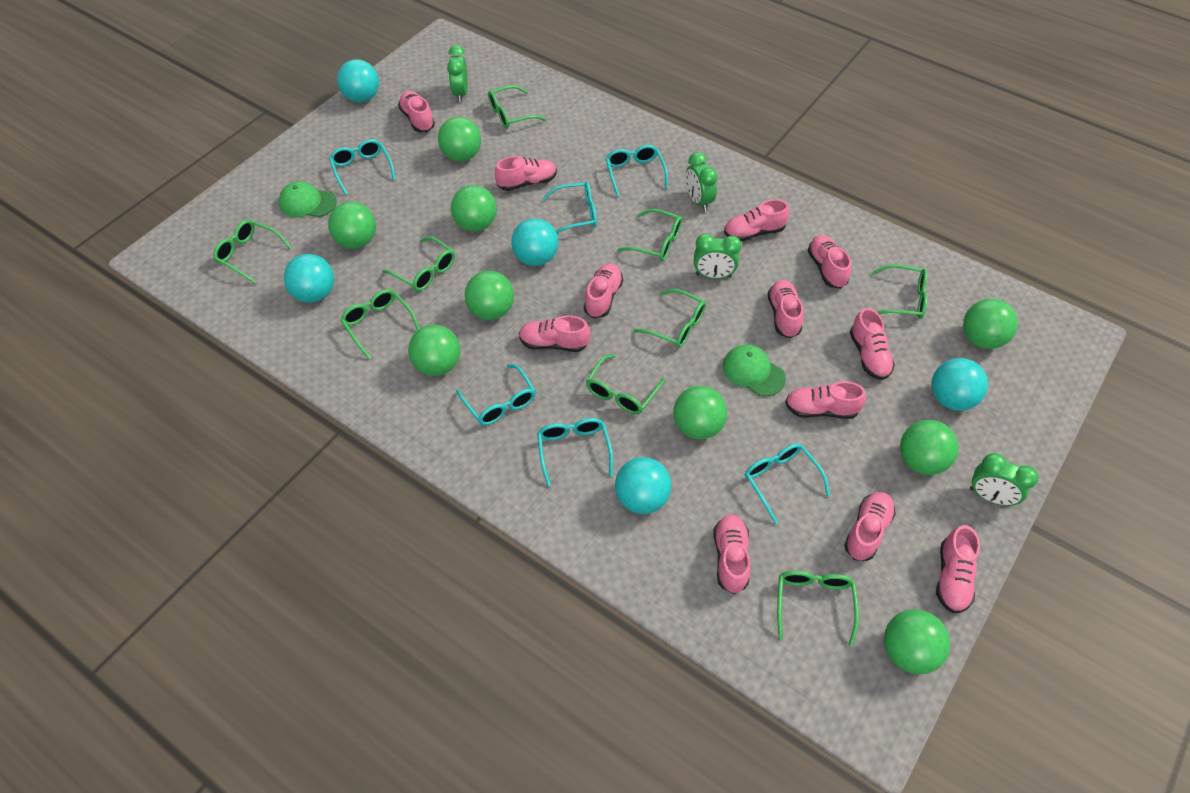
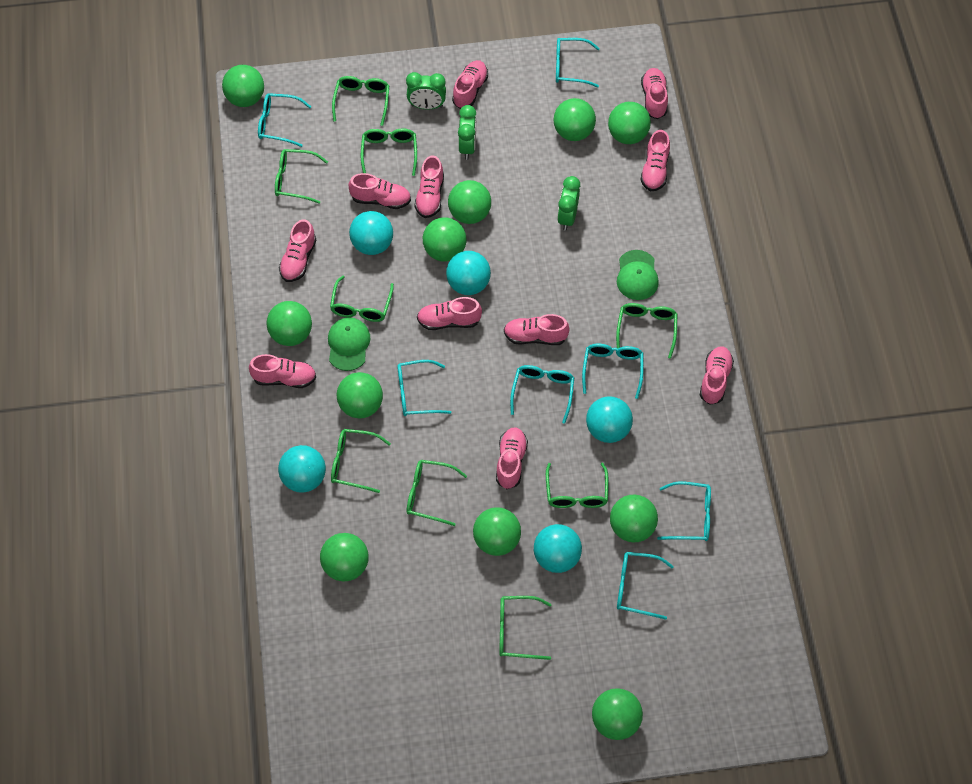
green ball: [328,202,376,249] [408,325,460,376] [438,117,481,162] [451,185,497,232] [465,271,514,320] [673,386,727,439] [884,609,950,674] [900,420,959,475] [963,299,1018,349] = 9 -> [222,65,264,107] [266,301,312,346] [320,533,369,582] [337,372,383,419] [423,217,466,261] [448,180,491,224] [473,507,521,556] [553,98,596,141] [592,688,643,740] [608,102,651,144] [610,495,658,542] = 11
green clock: [447,45,468,102] [686,152,718,212] [694,234,742,279] [970,453,1038,506] = 4 -> [406,72,446,110] [458,105,476,160] [557,176,580,231] = 3
pink shoe: [398,91,435,132] [495,156,557,191] [519,316,590,352] [584,263,623,318] [714,514,751,594] [724,199,790,241] [768,280,804,338] [785,381,866,419] [808,235,851,289] [844,492,896,561] [850,308,895,380] [936,525,980,613] = 12 -> [249,354,316,388] [279,219,316,282] [349,173,411,209] [415,155,444,218] [417,297,482,330] [452,60,488,109] [496,427,528,489] [504,314,570,345] [640,130,670,191] [641,68,668,119] [700,347,734,405] = 11
turquoise glasses: [329,139,396,195] [456,364,536,425] [537,418,613,487] [542,182,597,233] [606,145,668,197] [745,443,830,524] = 6 -> [258,93,311,147] [397,360,452,416] [510,365,574,424] [556,38,600,88] [582,344,644,399] [617,552,674,620] [657,481,711,541] = 7

